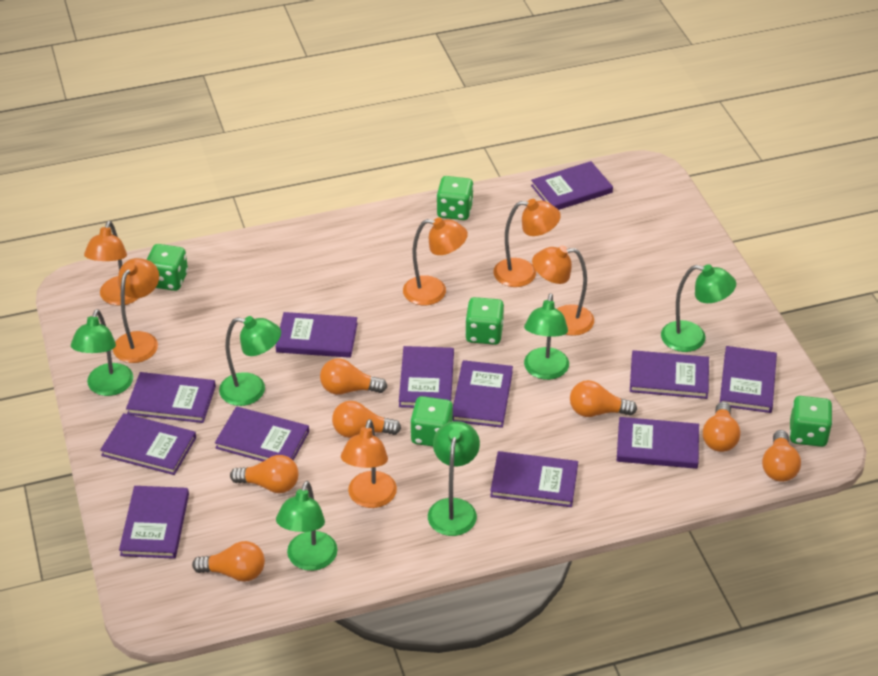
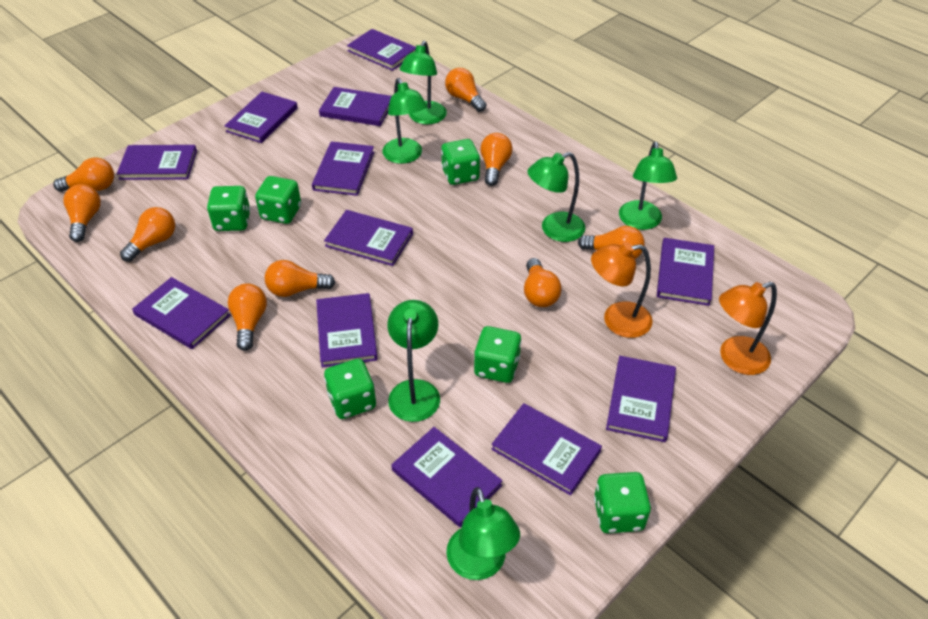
green dice: [147,244,188,291] [410,396,453,446] [436,176,474,220] [465,297,504,345] [789,396,832,447] = 5 -> [207,186,250,231] [255,176,301,224] [324,359,376,419] [441,139,480,185] [474,326,521,383] [594,472,651,533] = 6
orange lamp: [84,221,139,306] [113,258,159,363] [341,419,397,508] [403,217,468,305] [493,199,561,287] [532,245,594,336] = 6 -> [591,242,653,338] [719,282,777,375] = 2
orange light bulb: [192,541,265,582] [230,455,299,493] [320,358,387,395] [332,401,401,438] [570,380,637,417] [703,402,740,452] [762,430,801,482] = 7 -> [53,157,114,192] [63,184,101,242] [120,207,175,262] [228,284,267,351] [265,260,335,297] [445,68,487,112] [480,133,513,186] [524,258,562,307] [578,226,645,259] = 9

